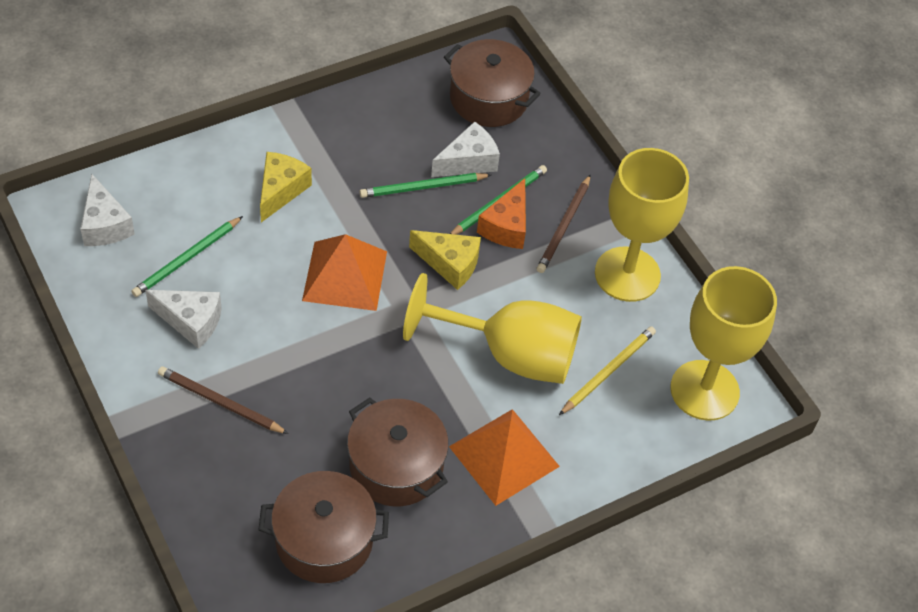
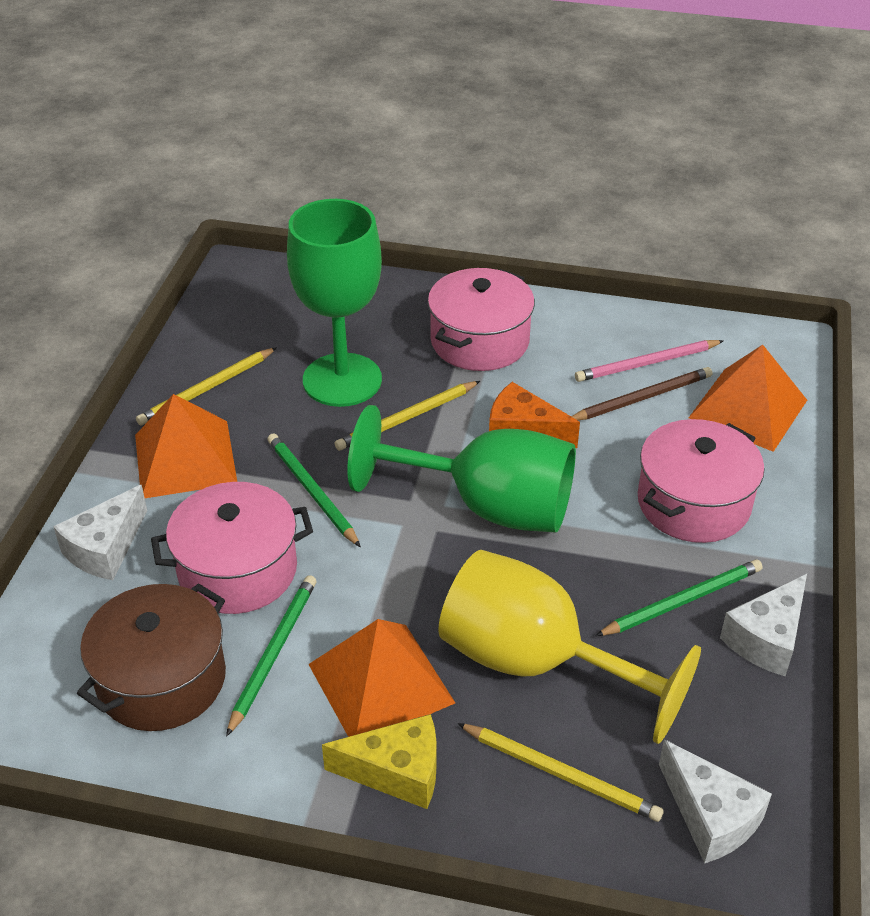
brown pencil: [158,366,288,434] [537,174,591,273] = 2 -> [571,367,712,420] = 1
brown pot: [258,471,389,583] [347,398,449,506] [444,39,541,127] = 3 -> [77,583,226,731] = 1
green goblet: none = 0 -> [287,199,382,407] [347,405,576,533] = 2
orange pyramid: [302,234,387,311] [449,409,560,506] = 2 -> [135,394,237,498] [308,619,455,737] [689,345,807,452] = 3
pink pencil: none = 0 -> [575,340,723,382] = 1
pink pot: none = 0 -> [151,482,313,614] [428,268,535,371] [638,419,765,543] = 3
yellow cheese: [260,152,312,222] [409,230,481,290] = 2 -> [322,714,436,809] = 1
yellow goblet: [403,273,582,384] [595,148,689,302] [670,266,777,421] = 3 -> [438,550,701,744] = 1
yellow pencil: [559,326,656,415] = 1 -> [136,347,277,426] [334,381,480,451] [457,723,664,822] = 3

